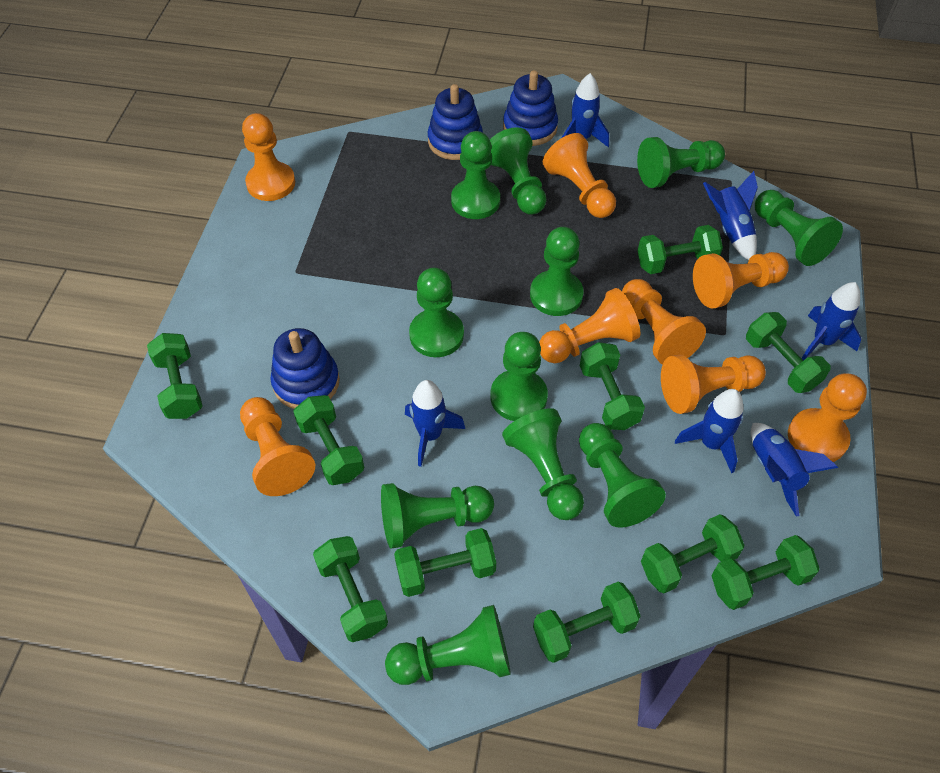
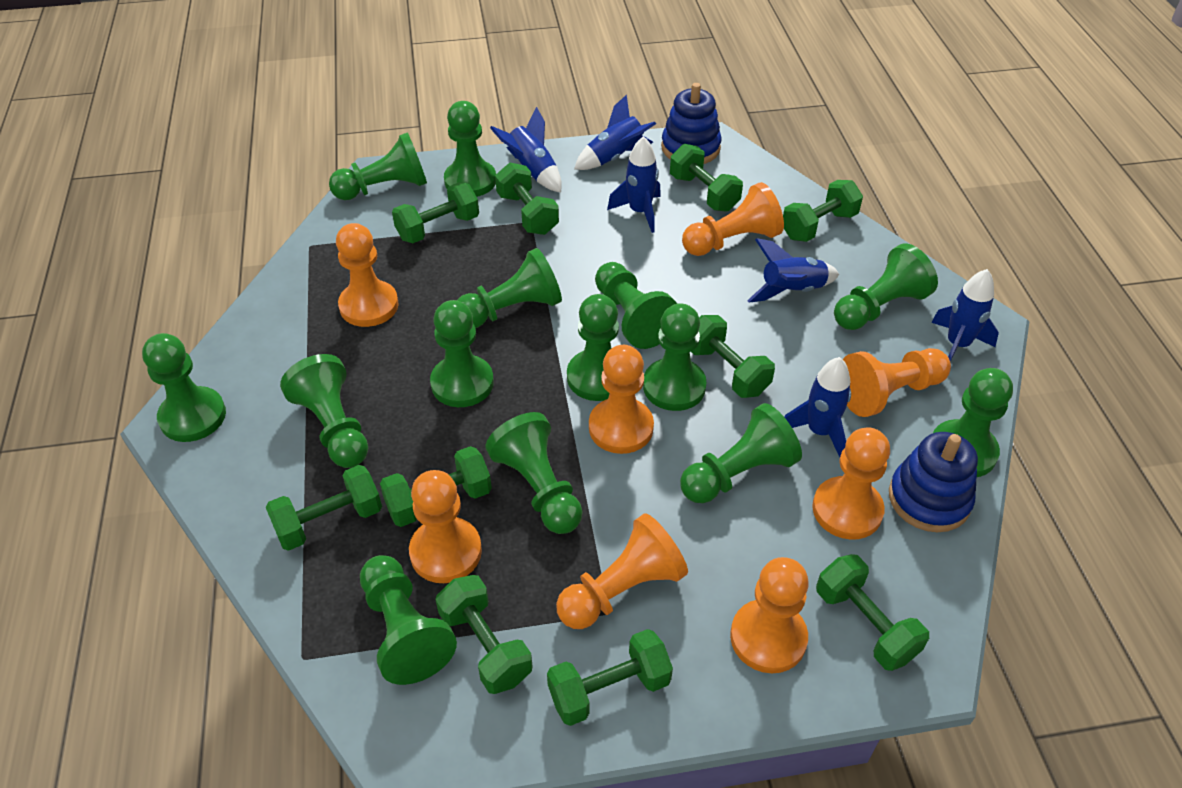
blue stacking toy: [271,328,340,409] [428,84,483,160] [503,70,558,146] = 3 -> [661,83,722,164] [889,432,978,532] = 2
green pawn: [381,483,494,548] [385,605,511,685] [409,268,464,357] [451,131,500,219] [490,127,547,215] [490,332,548,421] [502,408,584,520] [530,227,584,316] [579,423,666,528] [637,137,725,188] [755,190,843,266] = 11 -> [142,333,226,442] [280,354,368,468] [329,133,427,200] [360,555,457,685] [430,300,494,407] [444,101,496,197] [457,248,562,328] [486,412,583,534] [567,294,619,401] [595,262,677,349] [643,303,707,411] [680,403,802,503] [834,243,938,330] [933,368,1013,477] = 14

